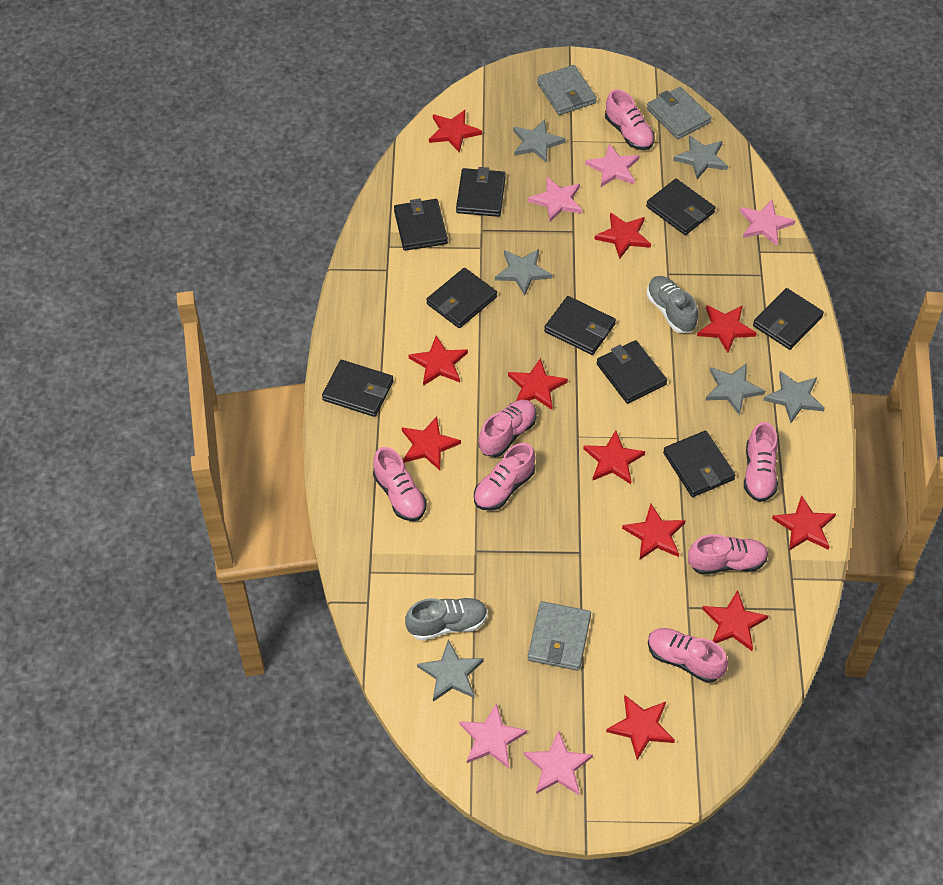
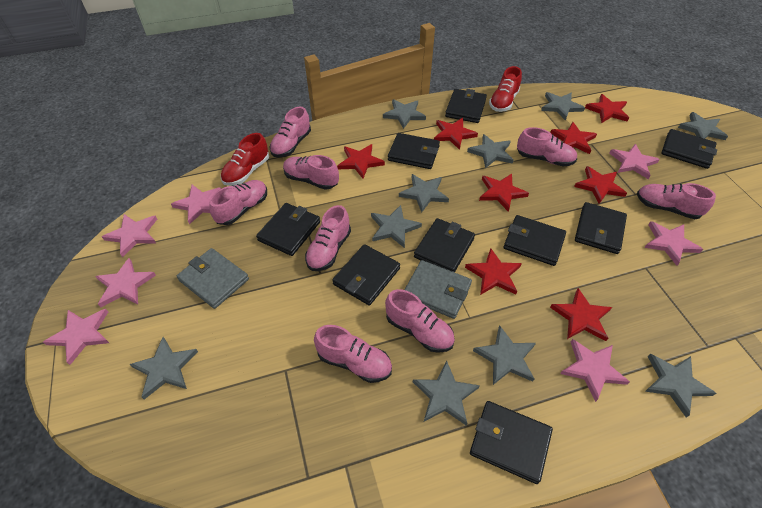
grey shoe: [405,597,488,641] [647,276,698,333] = 2 -> none = 0
grey star: [417,640,484,702] [495,249,552,295] [513,119,566,163] [673,135,728,179] [705,363,765,415] [763,371,825,423] = 6 -> [129,337,198,399] [371,205,422,248] [383,99,426,129] [399,174,449,213] [413,360,480,426] [467,134,513,168] [473,326,536,385] [541,92,585,121] [645,354,716,418] [678,112,728,140] = 10
grey wallet: [528,601,591,671] [537,65,597,115] [647,87,712,139] = 3 -> [177,248,249,309] [404,260,472,319] = 2
pink shoe: [373,447,427,521] [474,443,535,511] [479,400,536,457] [605,89,655,150] [648,628,728,683] [688,534,768,575] [744,422,778,502] = 7 -> [209,180,267,225] [269,107,311,157] [283,155,339,190] [305,205,351,271] [314,325,392,383] [385,289,455,353] [517,127,577,166] [637,183,716,219] = 8
pink star: [459,703,527,768] [524,730,593,795] [528,177,582,222] [585,144,640,187] [740,200,796,246] = 5 -> [43,309,109,365] [95,258,156,307] [102,214,157,257] [171,185,221,224] [560,339,630,402] [609,144,660,179] [644,221,703,266] = 7
red shoe: none = 0 -> [221,133,269,186] [489,66,522,112] = 2
red star: [402,416,461,470] [409,336,468,386] [429,110,482,153] [508,358,568,410] [583,431,645,484] [594,212,651,259] [606,695,675,760] [622,504,686,560] [697,305,757,353] [702,590,768,651] [772,495,836,551] = 11 -> [337,144,385,179] [434,118,478,150] [465,248,522,295] [479,174,529,212] [550,122,597,154] [550,288,612,341] [574,166,627,204] [585,94,629,123] = 8

